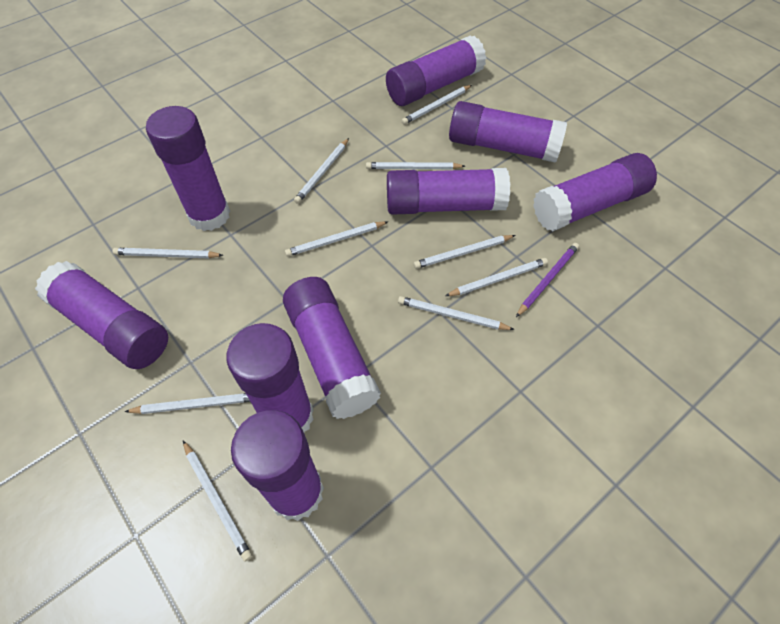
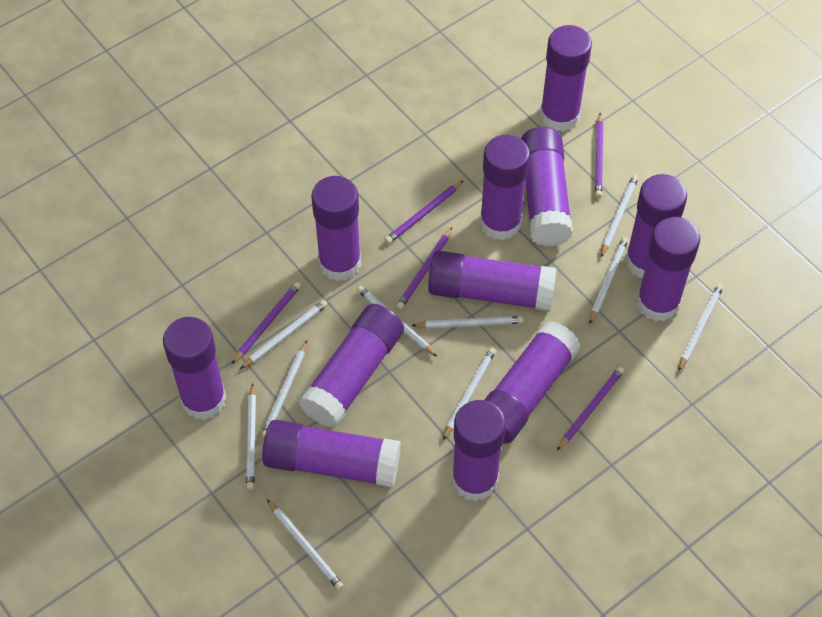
purple glue stick: [35,261,168,369] [146,106,230,231] [226,323,314,432] [231,410,324,521] [283,277,381,419] [386,36,486,106] [387,168,510,215] [449,101,567,163] [533,153,657,231] = 9 -> [163,317,226,420] [262,420,401,488] [299,304,404,428] [311,176,361,281] [428,250,557,311] [452,400,506,502] [480,135,530,241] [485,321,581,444] [521,127,573,246] [540,25,592,132] [625,174,687,278] [636,217,700,321] = 12
purple pencil: [516,243,579,317] = 1 -> [232,282,301,364] [385,180,464,244] [396,227,452,309] [557,367,624,450] [595,113,603,198] = 5

